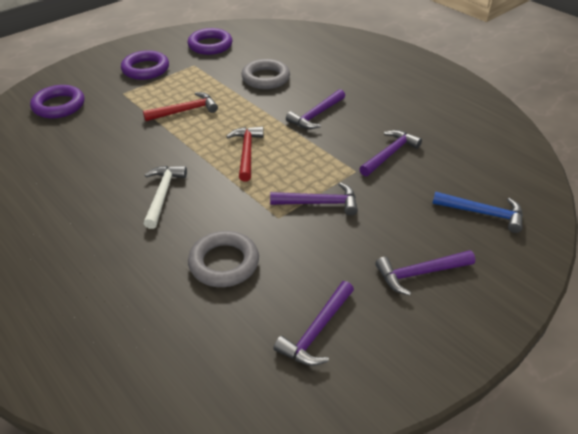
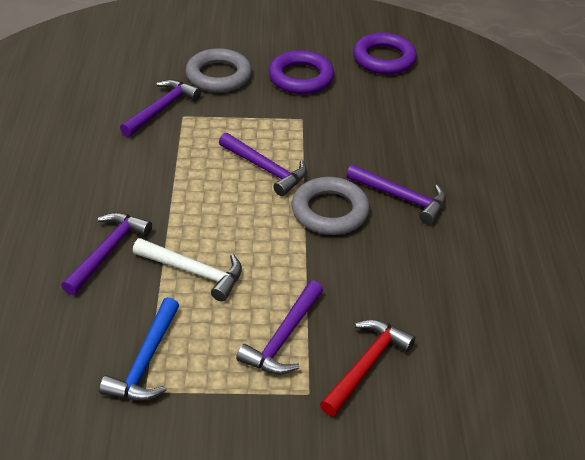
purple ring: [30,85,84,118] [121,50,169,80] [188,28,233,55] = 3 -> [268,50,334,94] [353,33,417,74] = 2
red hammer: [143,92,218,121] [226,126,264,181] = 2 -> [320,319,416,416] = 1

